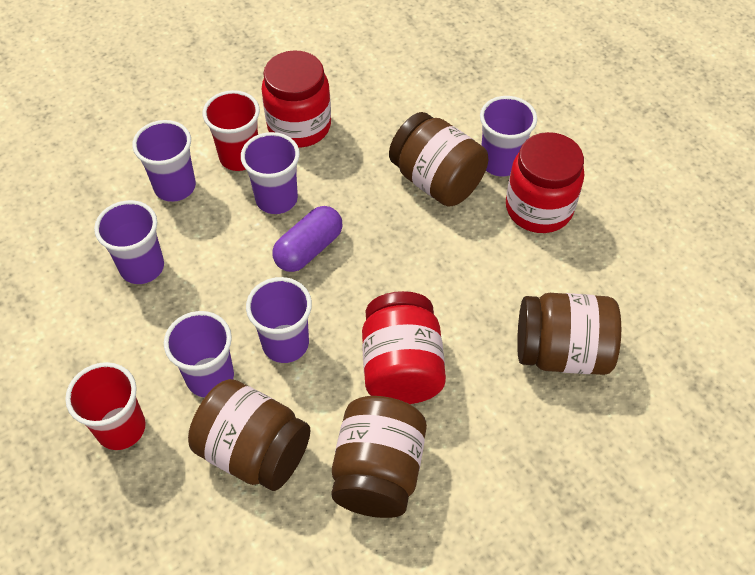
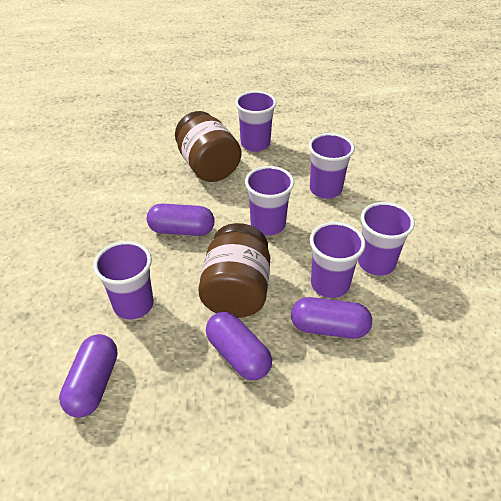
brown jar: [188,379,311,491] [331,396,427,518] [389,112,488,207] [517,293,621,375] = 4 -> [175,111,241,182] [198,223,270,318] = 2
purple capsule: [273,206,342,272] = 1 -> [59,334,117,417] [147,203,215,236] [206,312,272,380] [291,297,372,339] = 4
red cup: [65,362,146,450] [203,90,260,171] = 2 -> none = 0
red jar: [261,50,331,148] [362,291,446,404] [506,132,584,233] = 3 -> none = 0

